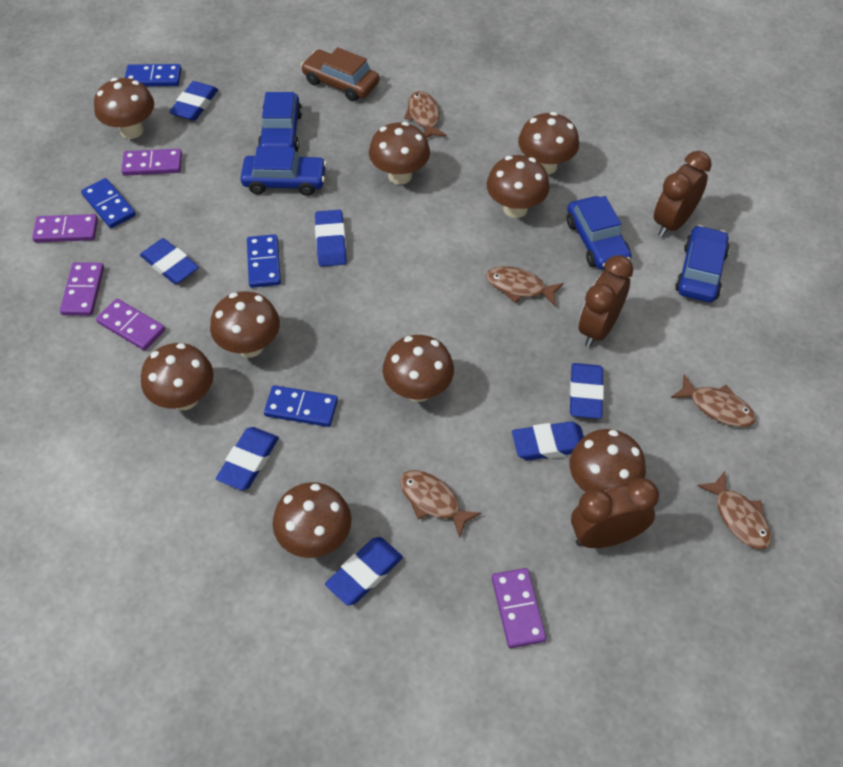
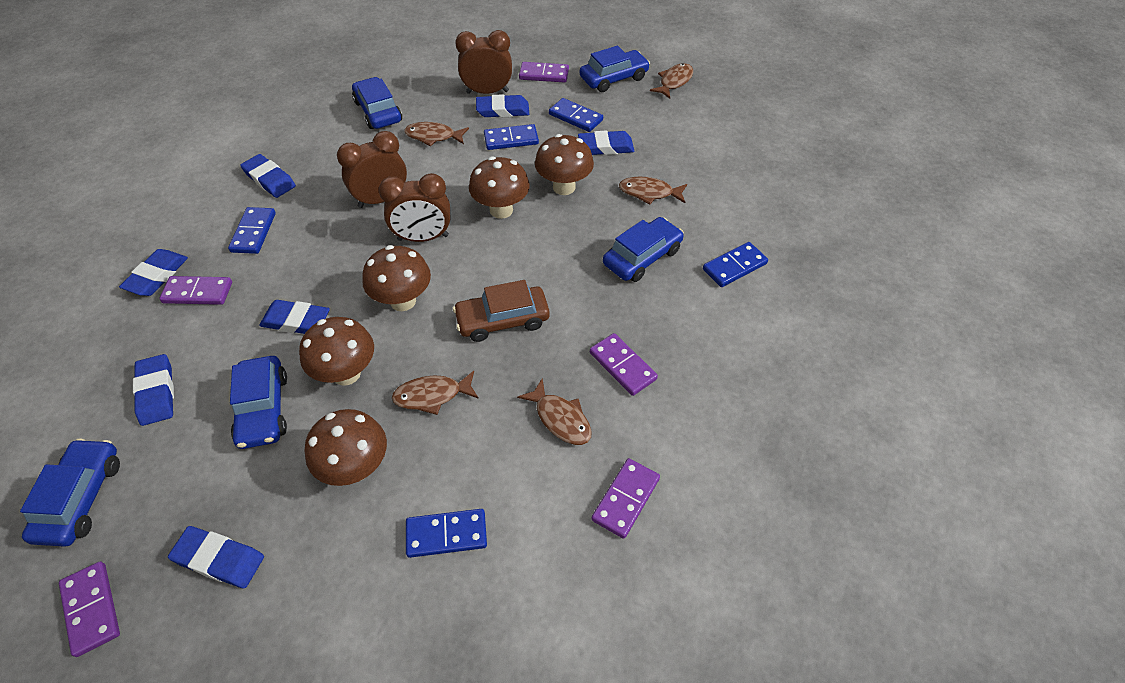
blue car: [240,147,327,196] [258,92,302,152] [567,196,631,270] [675,225,730,302] = 4 -> [20,438,120,547] [230,356,287,449] [352,77,402,129] [579,46,650,92] [603,217,684,282] = 5
blue domino: [81,178,136,228] [125,64,182,86] [247,234,281,288] [264,385,338,427] = 4 -> [228,207,276,254] [406,509,487,558] [484,124,539,150] [549,98,603,132] [703,242,768,287] = 5
brown mushroom: [94,78,154,139] [141,343,214,410] [210,291,280,358] [273,482,351,558] [369,122,430,185] [383,335,454,402] [487,155,550,218] [518,112,579,175] [570,429,646,492] = 9 -> [299,317,374,386] [304,409,387,486] [362,245,431,311] [469,157,530,219] [535,134,594,195] = 5

